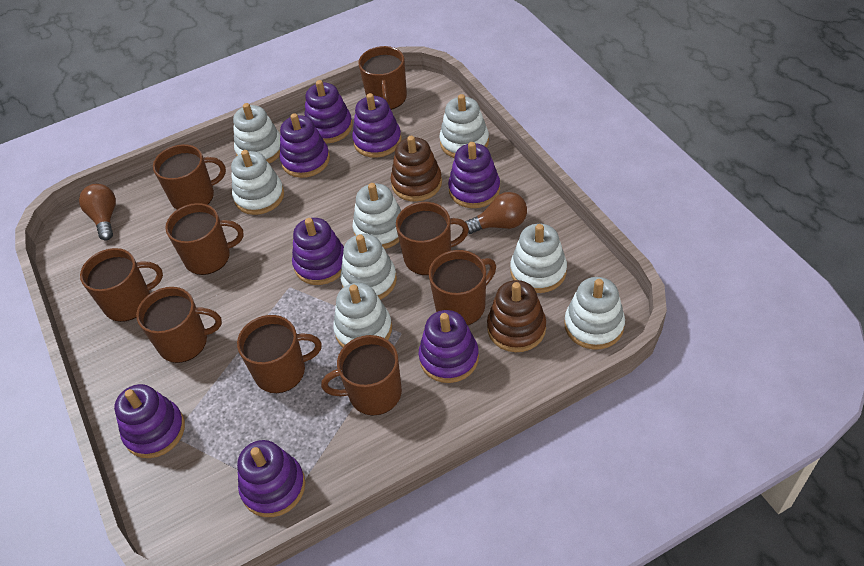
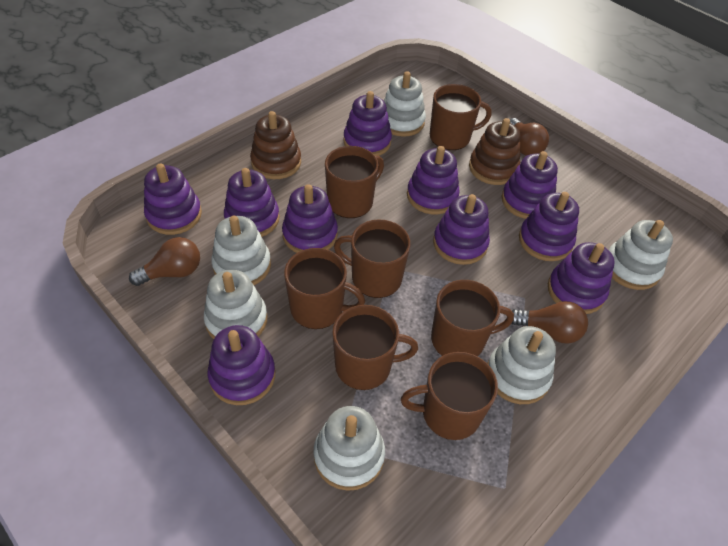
brown light bulb: [79,184,116,241] [465,192,527,234] = 2 -> [129,237,200,286] [510,118,549,156] [511,301,588,344] = 3
brown mug: [80,248,163,322] [136,287,222,363] [153,144,226,210] [165,203,244,275] [237,315,322,393] [321,335,402,416] [358,46,407,110] [396,202,469,275] [429,250,496,325] = 9 -> [284,248,365,329] [325,146,384,218] [332,305,418,390] [334,219,410,298] [401,352,498,440] [430,84,492,150] [431,280,514,357] = 7
purple stacking toy: [114,384,185,458] [237,440,306,517] [280,113,330,178] [292,218,344,285] [305,80,353,144] [352,93,402,158] [419,310,479,383] [448,142,500,208] = 8 -> [144,163,202,235] [208,325,275,405] [224,168,280,237] [282,184,338,253] [343,91,392,156] [407,146,460,214] [433,194,490,265] [502,151,558,219] [519,192,579,261] [548,242,615,314] = 10
white stacking toy: [231,150,284,215] [233,103,281,164] [333,283,392,347] [340,234,397,300] [353,183,401,249] [439,94,489,158] [510,224,567,293] [564,277,625,349] = 8 -> [204,270,267,339] [211,216,271,285] [313,406,385,491] [384,71,426,137] [487,326,556,404] [609,220,673,290] = 6

